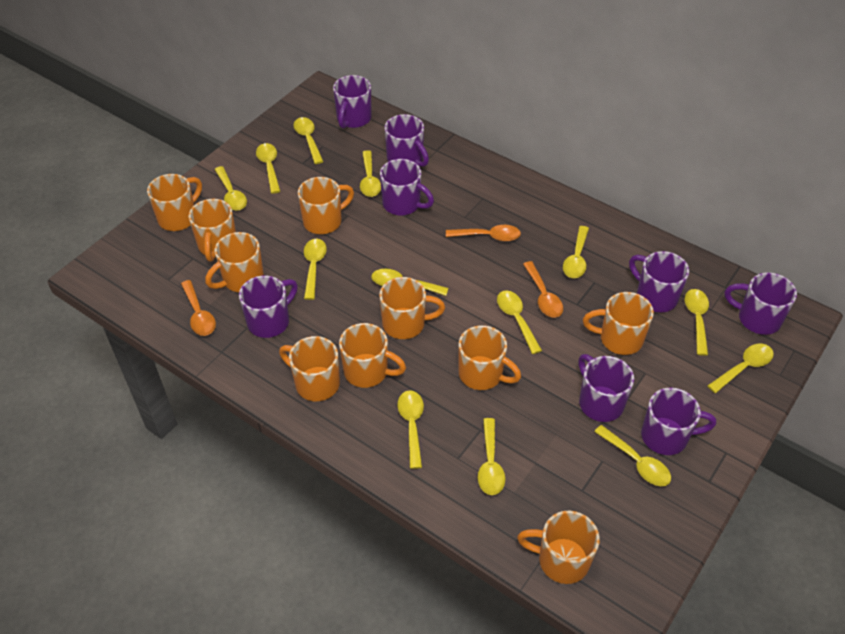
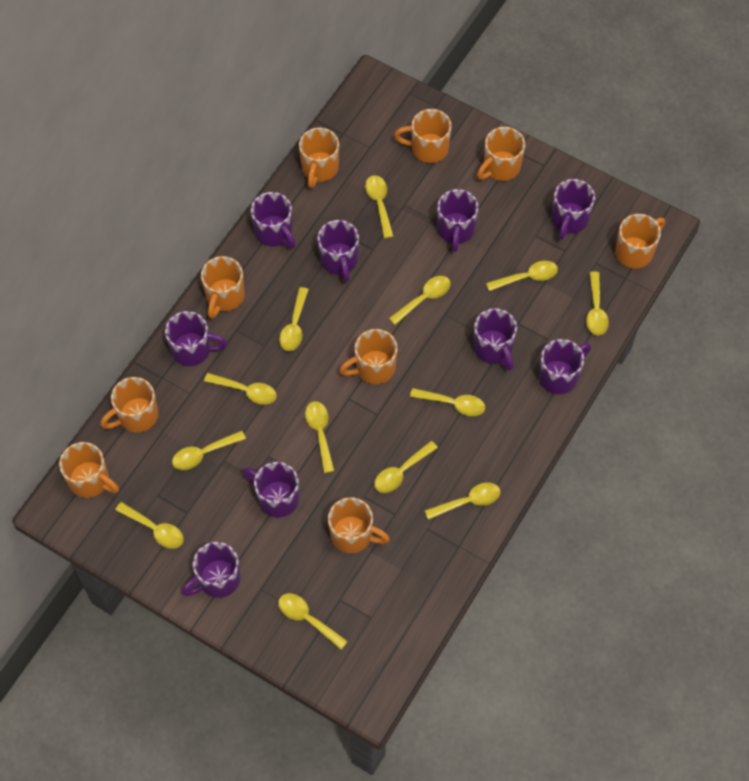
orange mug: [147,174,202,231] [189,199,236,262] [205,232,264,292] [279,336,340,401] [298,177,354,234] [339,323,406,388] [379,277,445,339] [458,325,521,390] [517,511,600,584] [583,292,654,355] = 10 -> [59,442,119,498] [100,377,158,432] [201,256,245,319] [299,127,339,188] [328,497,390,553] [339,329,398,384] [394,109,452,163] [477,127,525,181] [615,214,665,268] = 9
orange spoon: [181,280,216,336] [446,225,521,241] [523,261,563,318] = 3 -> none = 0
purple mug: [239,275,298,338] [333,75,372,129] [380,159,434,215] [384,114,429,167] [578,354,634,422] [629,251,689,312] [641,388,716,455] [725,272,797,335] = 8 -> [165,311,227,366] [182,542,240,598] [243,462,299,517] [251,192,296,249] [317,220,359,282] [437,189,479,252] [473,308,517,371] [539,339,591,394] [551,179,595,240] = 9

